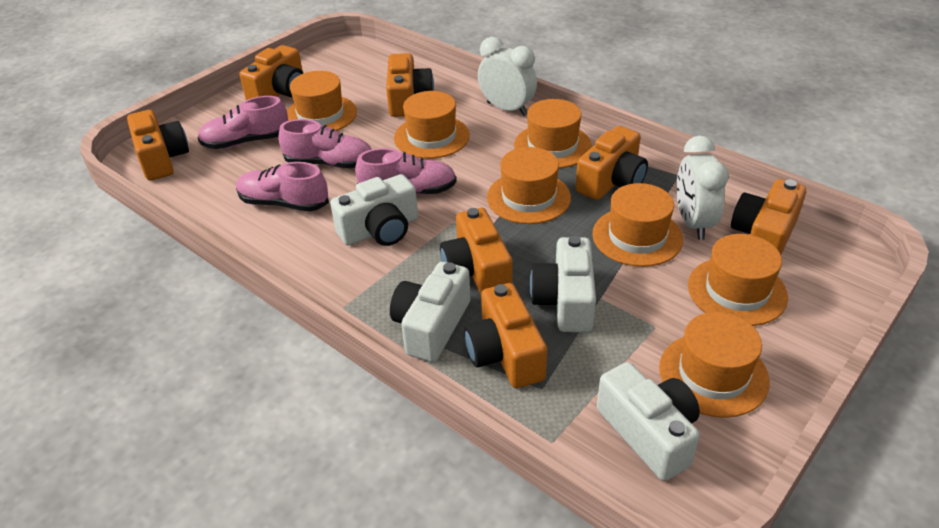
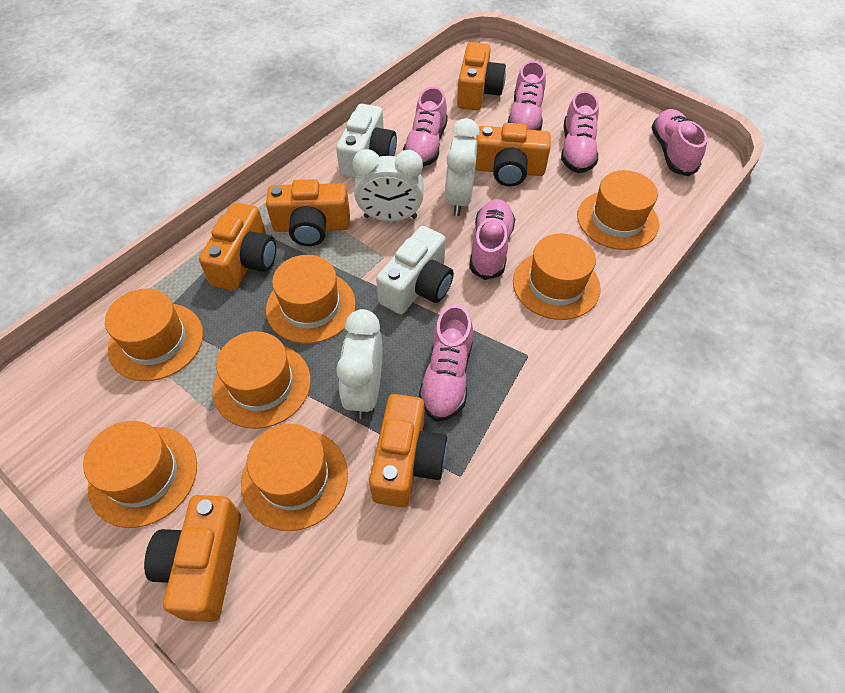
orange camera: [127,110,189,180] [240,45,303,100] [386,53,434,117] [440,208,513,294] [464,283,547,388] [575,126,648,200] [731,179,806,255] = 7 -> [144,495,241,622] [199,202,276,290] [266,179,350,246] [369,394,448,507] [457,42,506,110] [475,123,551,187] = 6
pink shoe: [197,96,288,149] [236,162,329,212] [278,119,372,168] [355,148,457,195] = 4 -> [403,87,448,167] [419,304,473,422] [469,199,515,280] [508,61,546,131] [561,91,599,173] [651,109,707,176] = 6
white camera: [330,174,418,246] [390,262,470,362] [530,236,596,332] [597,362,700,481] = 4 -> [336,104,397,178] [376,226,454,314] = 2
white clock: [478,37,537,116] [677,136,729,240] = 2 -> [336,309,382,419] [353,149,424,221] [445,118,480,216] = 3

